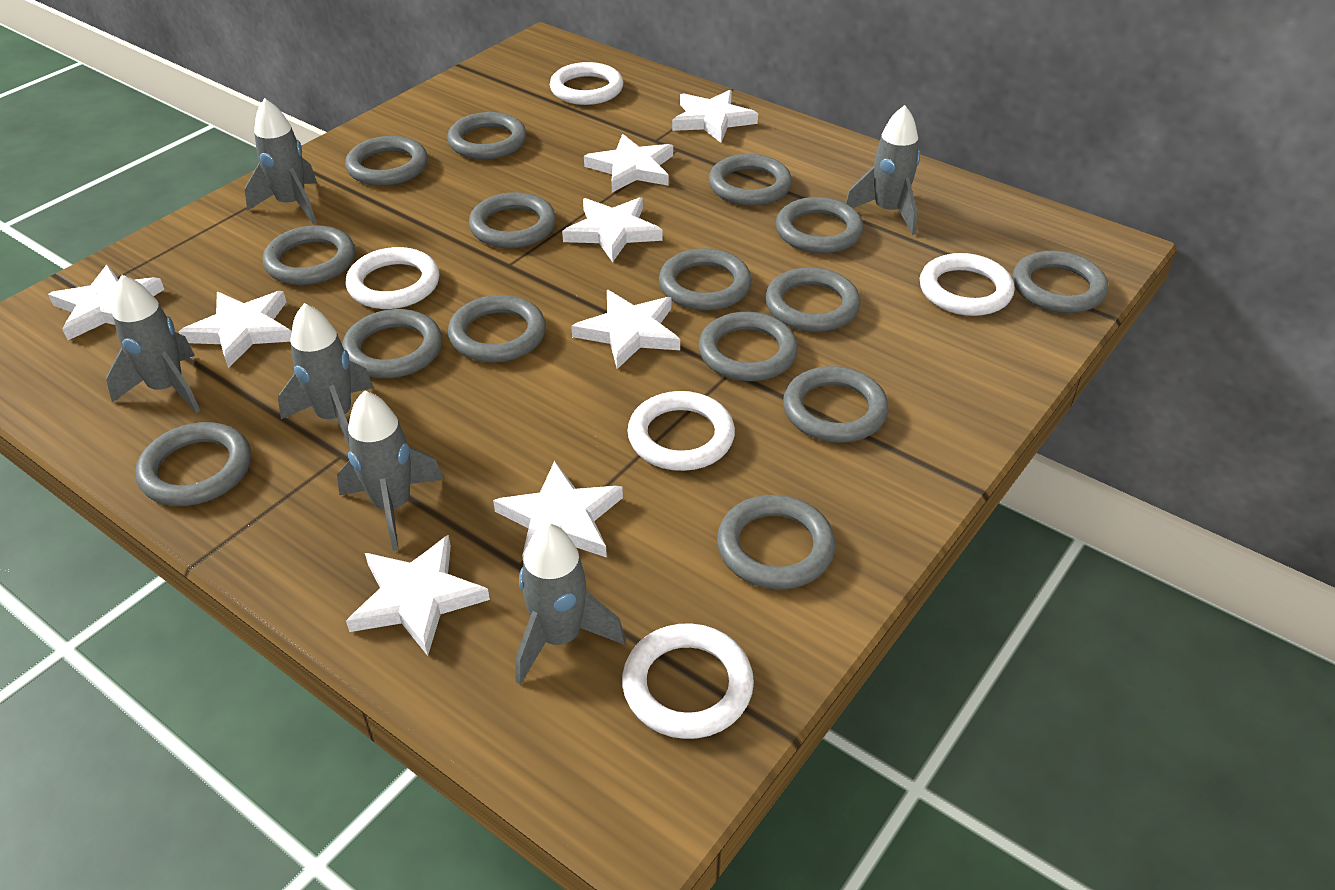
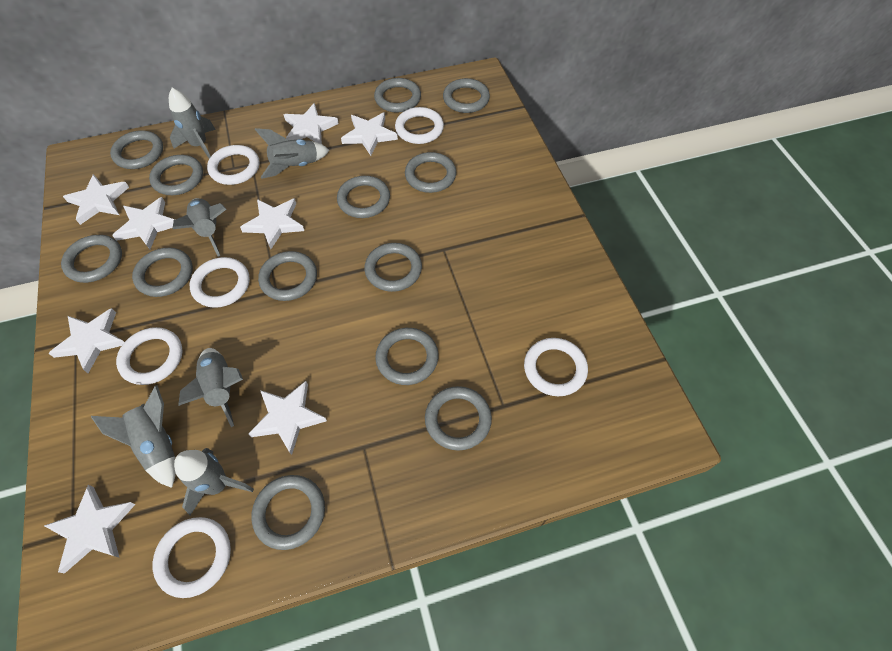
grey ring: [135,422,251,506] [263,225,355,285] [342,309,442,378] [345,136,428,186] [447,112,527,160] [448,295,546,363] [469,192,556,248] [659,248,752,311] [698,312,798,381] [709,154,792,206] [717,495,836,589] [765,267,860,332] [776,197,864,254] [783,366,889,443] [1013,251,1108,313] = 15 -> [61,235,122,283] [110,130,163,169] [132,248,193,297] [149,155,203,195] [252,475,325,550] [258,251,317,301] [337,176,390,218] [364,243,422,292] [374,78,421,113] [375,328,439,385] [405,152,456,193] [425,386,492,451] [443,78,490,113] = 13
white ring: [346,247,439,309] [550,62,623,105] [622,623,754,739] [627,391,735,471] [920,253,1015,316] = 5 -> [116,327,182,385] [152,517,231,598] [190,257,250,308] [207,145,260,185] [395,107,444,144] [524,338,588,396] = 6

